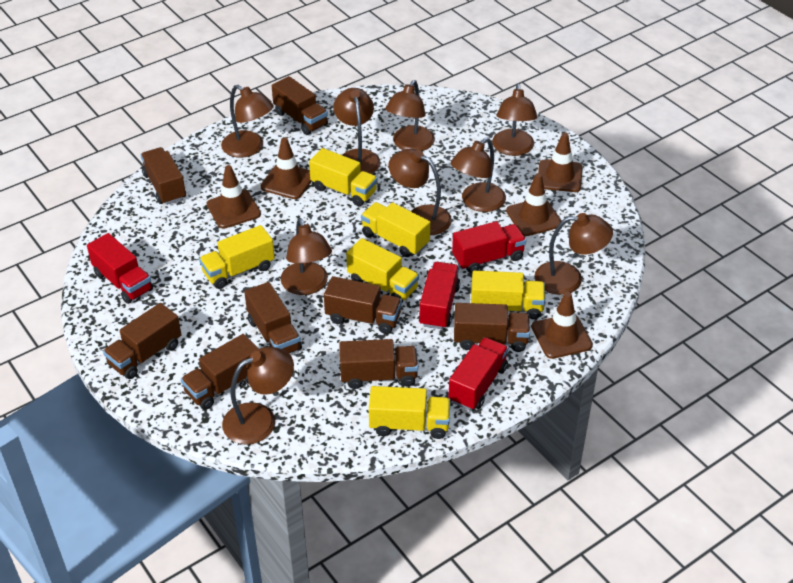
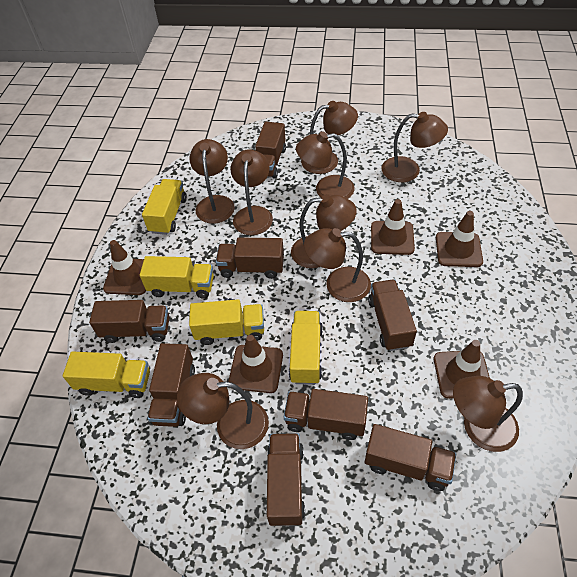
red truck: [87,233,153,304] [419,262,460,329] [448,337,508,410] [452,221,526,273] = 4 -> none = 0
yellow truck: [199,225,275,289] [309,148,378,206] [346,238,419,303] [361,202,430,257] [369,386,450,439] [471,270,545,319] = 6 -> [63,351,150,398] [140,256,214,299] [142,179,187,235] [189,299,264,345] [289,311,323,385] = 5

